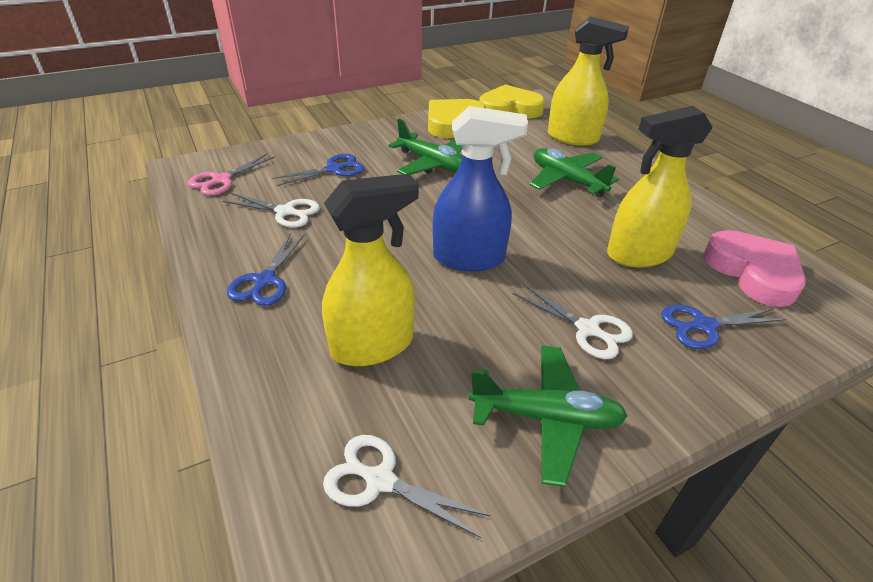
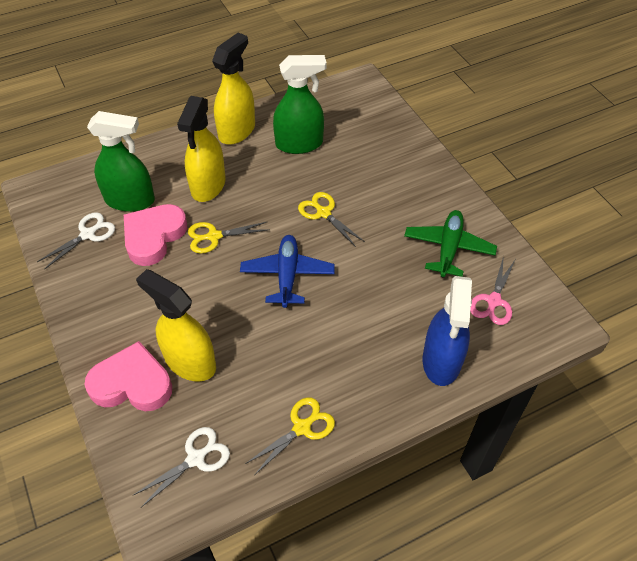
blue plane: none = 0 -> [240,235,335,308] = 1
blue scissors: [227,234,305,306] [272,154,365,186] [661,305,787,349] = 3 -> none = 0
green plane: [388,119,462,175] [469,346,628,487] [529,148,619,197] = 3 -> [404,210,497,278] = 1
green spray bottle: none = 0 -> [87,111,155,212] [273,55,326,154] = 2
pink heart: [703,230,806,307] = 1 -> [85,341,172,411] [124,204,187,266] = 2
white scissors: [222,193,320,228] [323,435,490,538] [513,284,633,359] = 3 -> [37,212,115,270] [132,427,230,507] = 2
yellow heart: [428,99,486,138] [479,84,545,119] = 2 -> none = 0
yellow scissors: none = 0 -> [188,221,270,254] [245,397,335,474] [298,192,365,247] = 3

